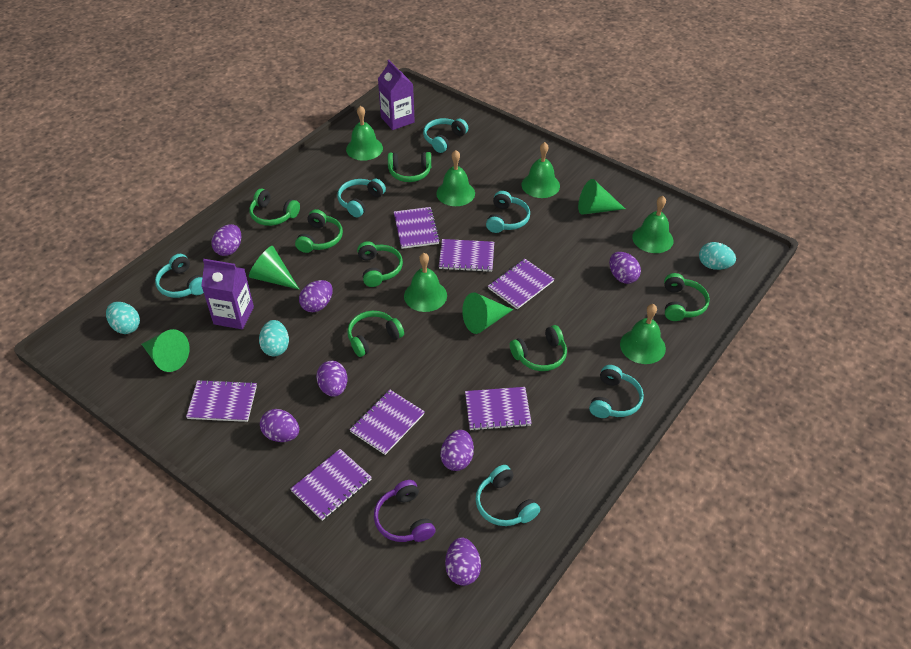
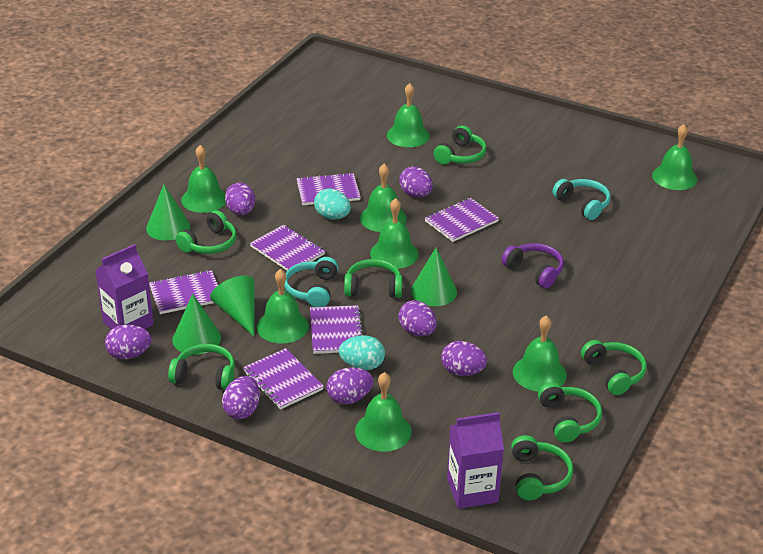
green bell: [346,105,383,161] [404,253,447,312] [436,150,475,206] [522,142,560,198] [620,304,666,364] [632,196,673,253] = 6 -> [181,145,226,213] [257,269,309,344] [355,372,412,452] [360,164,407,232] [370,198,419,269] [387,83,430,147] [513,315,567,392] [652,124,697,190] = 8
purple notebook: [186,380,257,422] [290,449,372,521] [350,390,425,455] [394,207,440,249] [439,239,494,272] [465,387,532,431] [488,259,554,309] = 7 -> [149,270,218,314] [243,348,324,410] [250,225,325,271] [296,173,361,205] [310,305,363,354] [425,198,499,242] = 6
turquoise egg: [106,302,140,334] [259,320,289,356] [699,242,736,270] = 3 -> [314,189,351,220] [339,335,385,370] = 2
turquoise headphones: [155,254,204,298] [337,179,386,217] [423,118,468,153] [476,465,540,526] [486,191,530,233] [589,365,644,418] = 6 -> [284,257,338,307] [552,179,611,220] = 2

